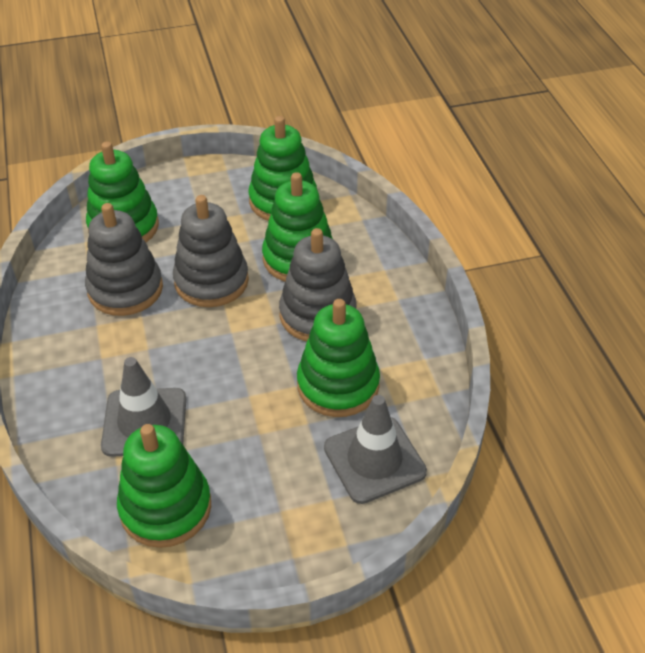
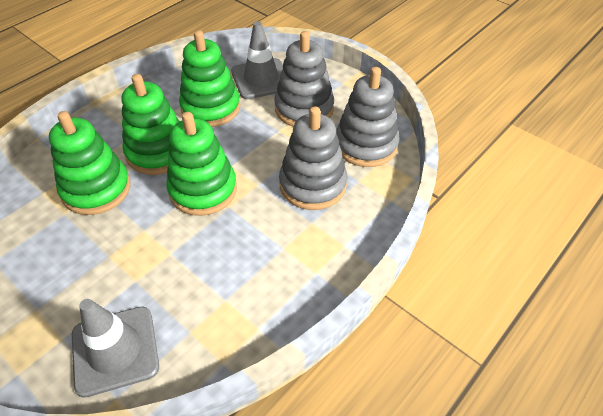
green stacking toy: [86,142,159,242] [117,424,211,548] [249,116,317,221] [262,172,333,282] [297,299,380,417] = 5 -> [49,111,130,215] [122,74,180,175] [166,112,237,216] [179,30,240,127] = 4

